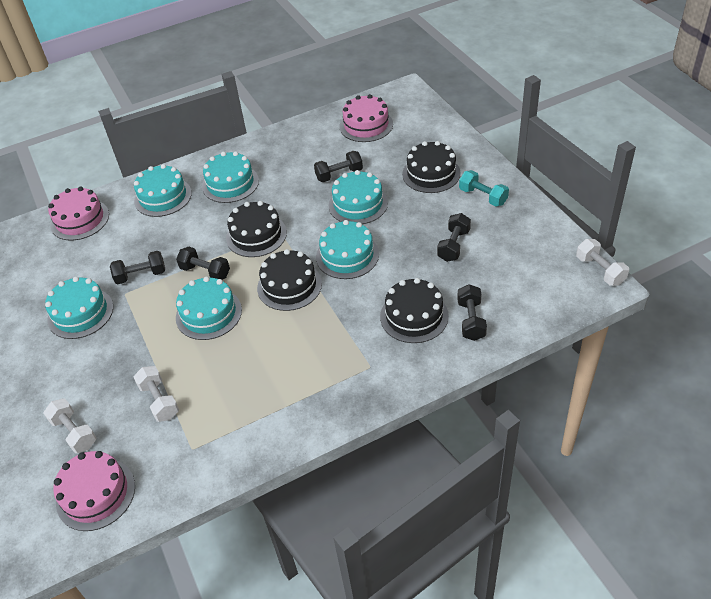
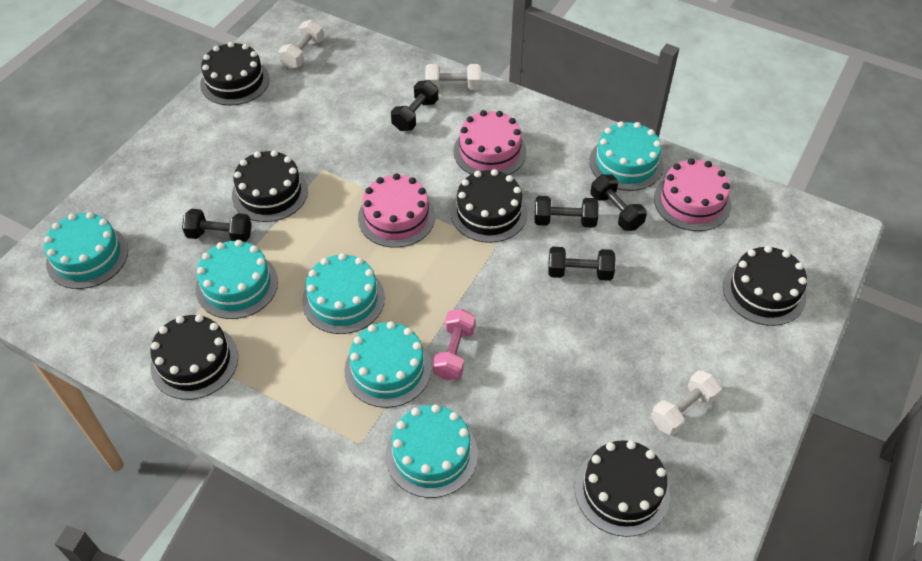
black cake: [226,201,287,257] [257,249,322,311] [380,278,449,343] [402,141,461,193] = 4 -> [151,314,238,400] [200,42,270,106] [232,150,308,222] [451,169,527,243] [575,440,670,537] [723,246,807,326] = 6
pink dumbbell: none = 0 -> [433,309,475,380] = 1
turquoise dumbbell: [459,170,509,207] = 1 -> none = 0

